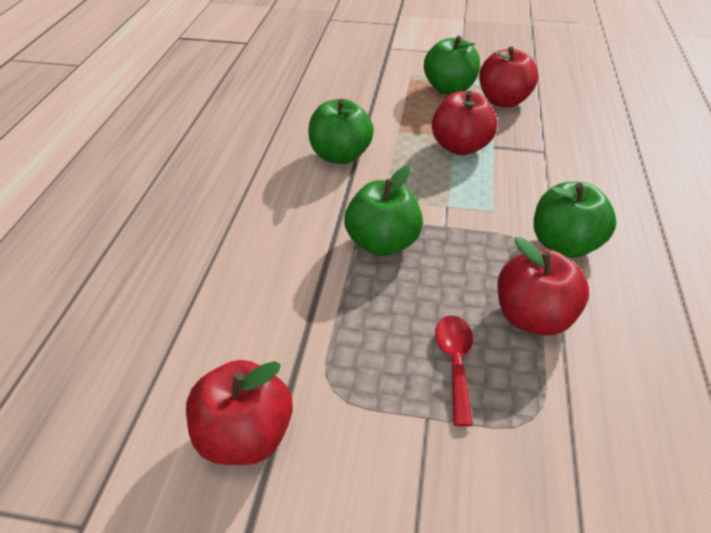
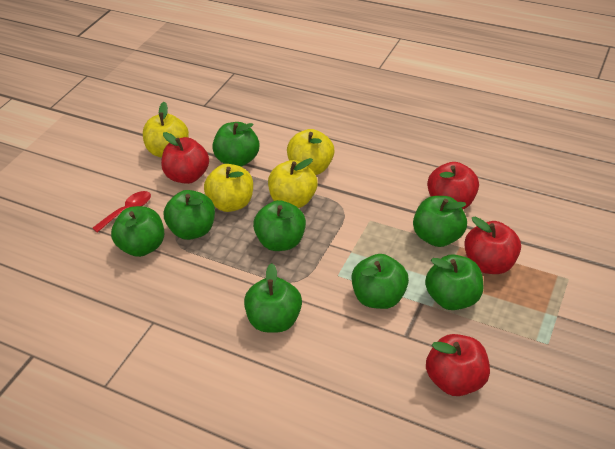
green apple: [309,99,374,164] [344,166,423,256] [424,36,480,95] [534,182,616,258] = 4 -> [111,206,164,257] [164,190,215,240] [212,122,259,167] [244,263,302,333] [253,200,306,251] [351,254,409,309] [413,196,467,247] [425,254,483,310] = 8
yellow apple: none = 0 -> [143,102,189,157] [204,164,253,212] [268,158,317,208] [287,129,334,175] = 4

